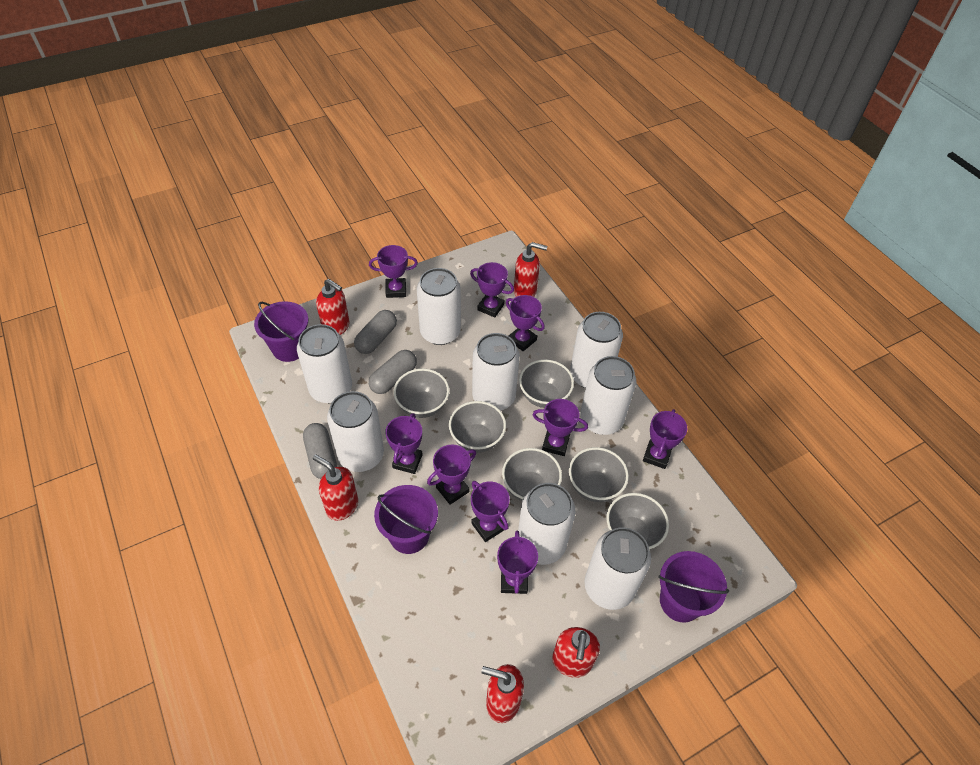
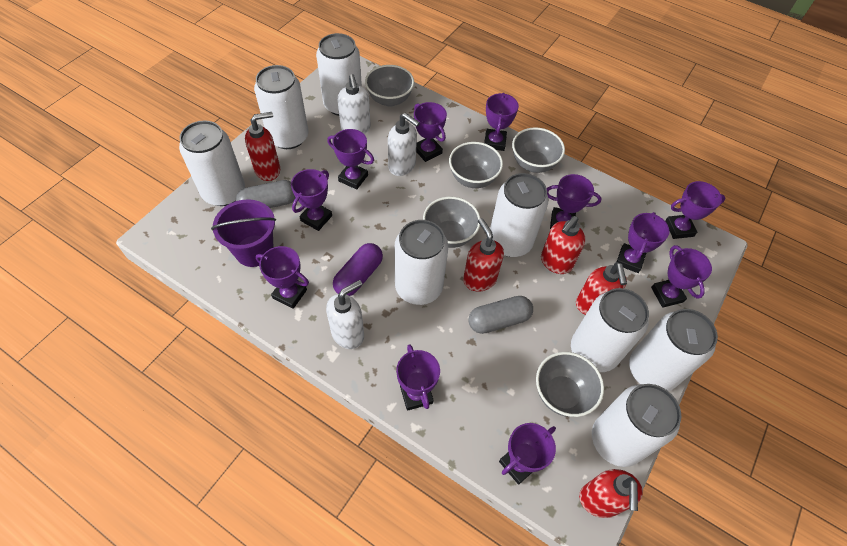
grey bowl: [394,368,449,418] [449,401,506,453] [502,448,562,501] [519,360,574,408] [569,447,629,502] [607,493,669,550] = 6 -> [365,65,414,107] [423,197,480,248] [449,142,503,188] [512,127,565,173] [536,352,604,417] = 5
grey capsule: [303,423,337,479] [354,310,397,354] [369,350,417,394] = 3 -> [236,180,296,208] [468,296,533,334] = 2
purple bucket: [254,301,308,362] [374,485,438,554] [658,551,729,623] = 3 -> [211,199,276,267] = 1
purple capsule: none = 0 -> [333,243,383,296] = 1
purple trophy: [369,245,418,298] [385,413,423,474] [427,444,476,505] [470,262,514,317] [471,481,510,542] [497,531,538,594] [506,295,545,351] [533,399,588,456] [643,409,688,469] = 9 -> [256,246,309,309] [291,169,332,231] [327,129,374,190] [396,344,440,411] [414,102,447,162] [484,93,519,151] [499,423,556,485] [547,174,602,229] [617,212,669,273] [651,245,712,308] [665,181,725,239] = 11
white soap dispenser: none = 0 -> [326,280,364,349] [337,74,371,134] [388,113,420,176] = 3

